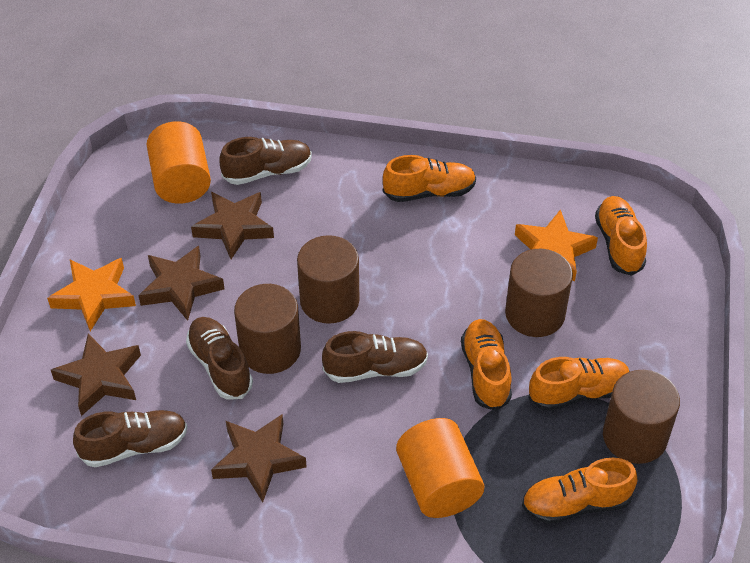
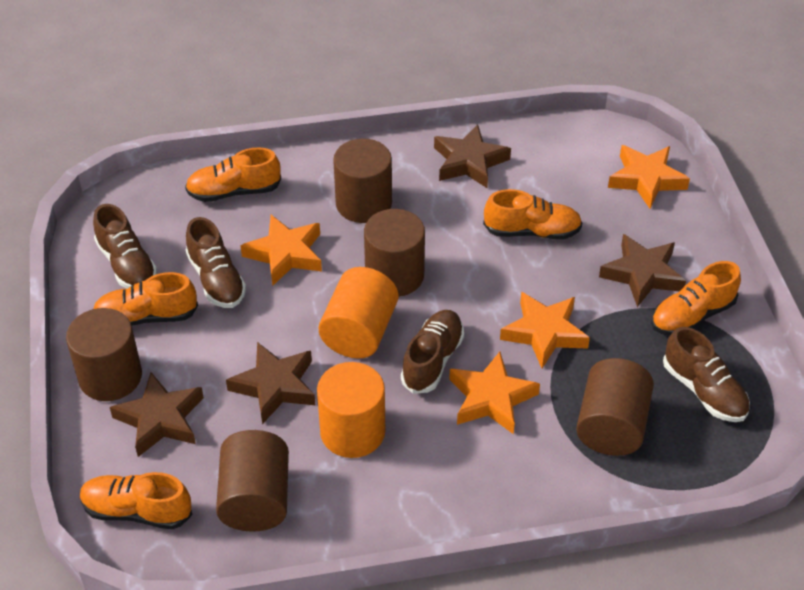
brown cylinder: [234,284,301,374] [297,235,359,324] [505,249,573,337] [603,370,680,464] = 4 -> [66,308,142,401] [216,430,289,532] [333,138,392,223] [364,209,425,297] [576,358,654,456] = 5
orange star: [47,258,136,331] [515,209,598,282] = 2 -> [241,215,322,286] [449,352,540,434] [500,292,590,368] [608,145,690,209] = 4

